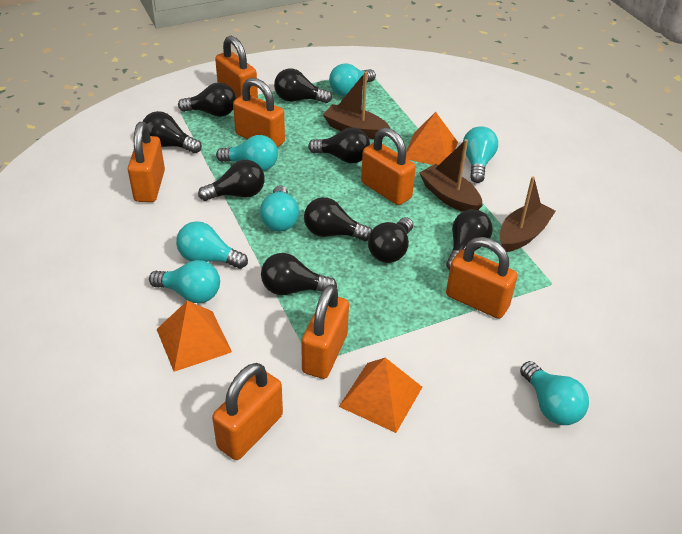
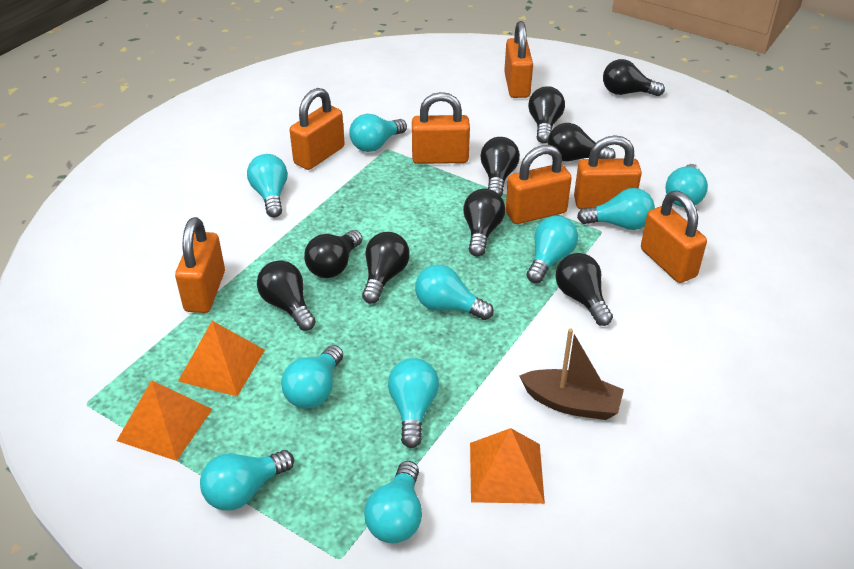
brown boat: [323,71,390,139] [419,139,483,212] [499,176,556,252] = 3 -> [519,329,624,420] = 1
turquoise light bulb: [149,260,220,303] [176,221,248,269] [216,135,278,171] [260,185,299,232] [329,63,376,97] [463,126,498,183] [520,361,589,425] = 7 -> [200,450,294,511] [247,154,288,217] [281,345,343,409] [349,114,407,152] [364,461,422,543] [388,358,439,448] [415,264,494,320] [526,216,578,283] [577,188,655,230] [665,164,708,207] = 10

